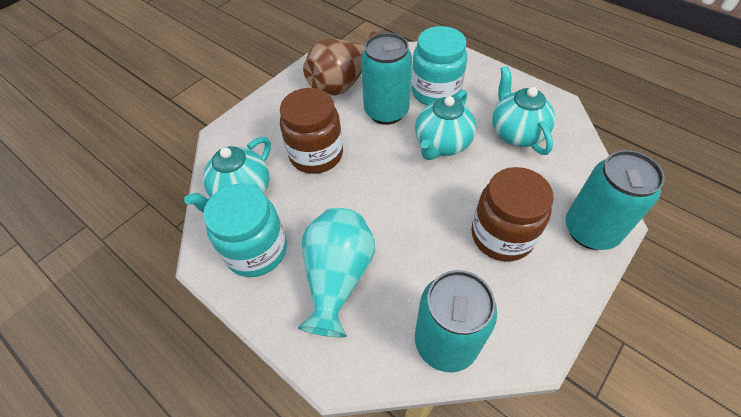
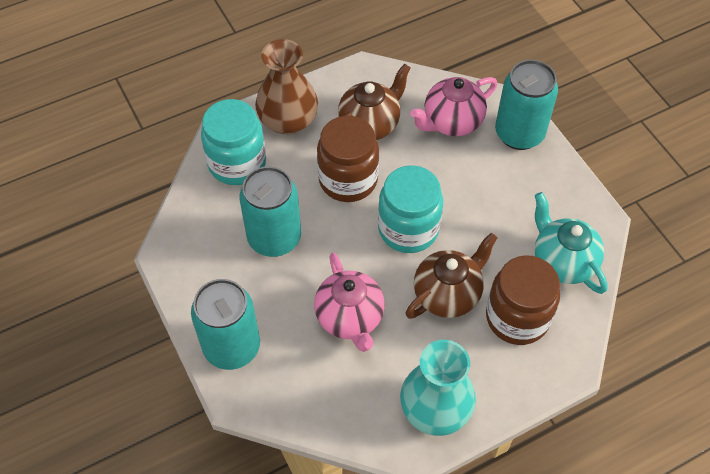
brown teapot: none = 0 -> [338,64,411,140] [406,233,497,319] = 2
pink teapot: none = 0 -> [314,252,385,352] [410,77,497,136] = 2
turquoise teapot: [184,137,271,213] [415,90,476,160] [492,66,555,155] = 3 -> [535,192,608,294] = 1

